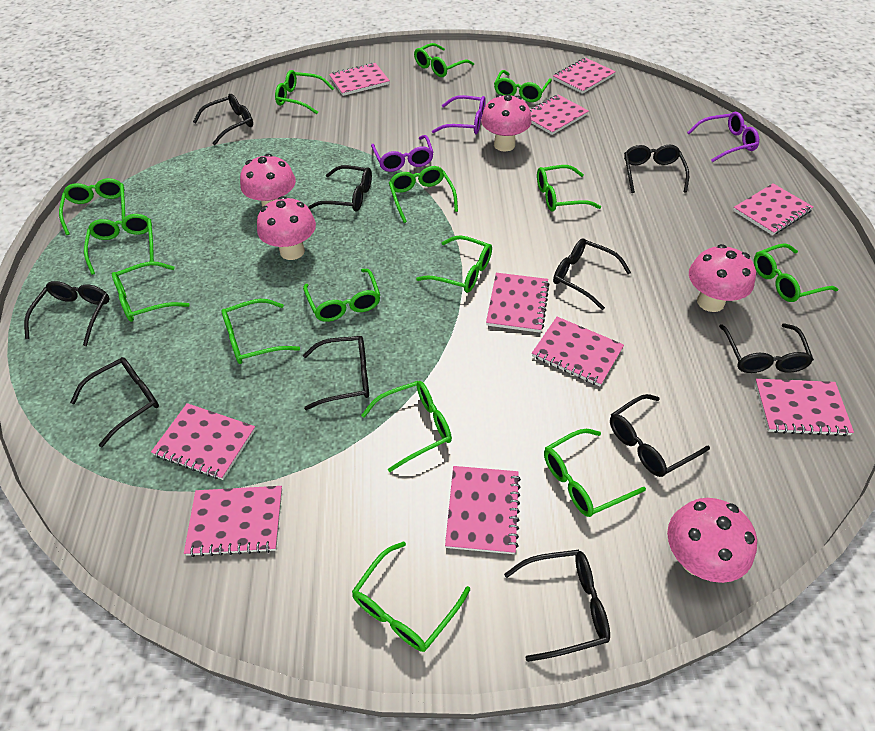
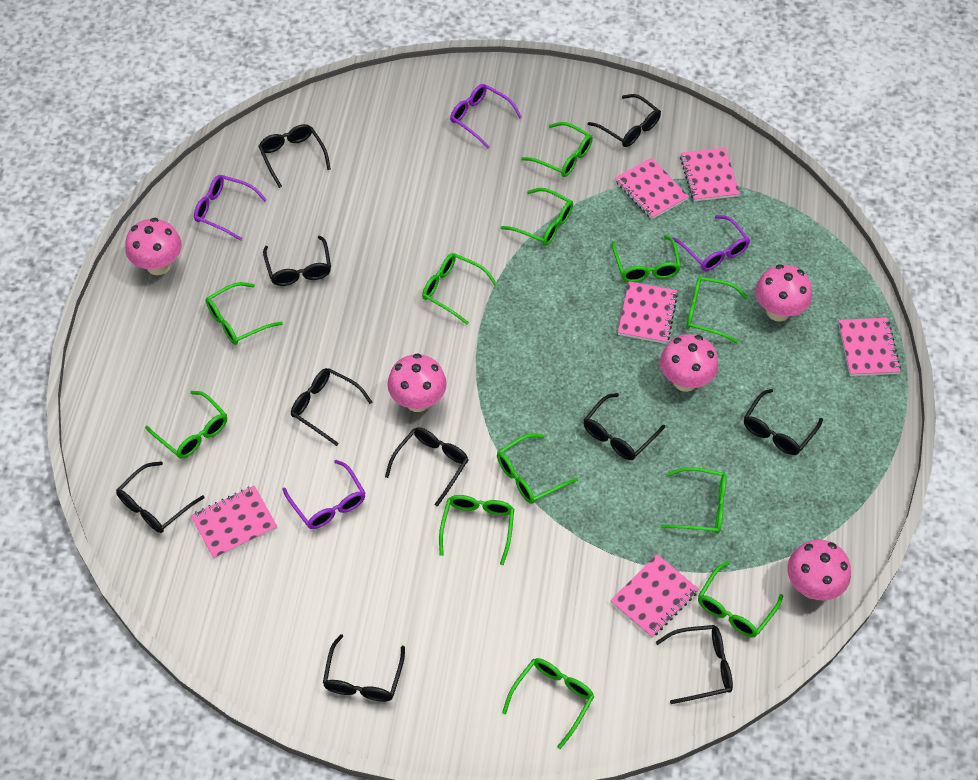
green glasses: [59,178,125,235] [84,214,154,275] [112,262,190,322] [221,299,300,364] [275,70,334,114] [303,269,380,322] [352,541,470,652] [361,381,452,472] [389,166,458,223] [414,43,474,77] [416,235,492,293] [494,70,552,102] [537,165,601,212] [544,429,646,517] [754,243,838,302] = 15 -> [145,391,227,459] [206,282,283,345] [422,253,497,325] [439,495,514,565] [497,434,578,504] [501,188,573,246] [502,658,595,749] [521,122,593,177] [612,235,681,282] [660,467,727,534] [686,277,748,344] [698,561,783,637] = 12
pink notebook: [151,403,256,480] [184,486,282,557] [329,62,390,96] [445,466,521,554] [486,273,550,333] [530,95,589,135] [532,317,624,387] [553,58,616,94] [733,183,813,235] [754,379,854,436] = 10 -> [191,485,278,559] [610,554,699,638] [615,158,689,219] [618,281,678,344] [680,148,740,202] [838,318,901,376] = 6
purple glasses: [371,135,434,172] [432,95,486,134] [687,112,759,162] = 3 -> [194,175,267,241] [282,460,365,529] [450,84,522,149] [672,215,750,271] = 4

